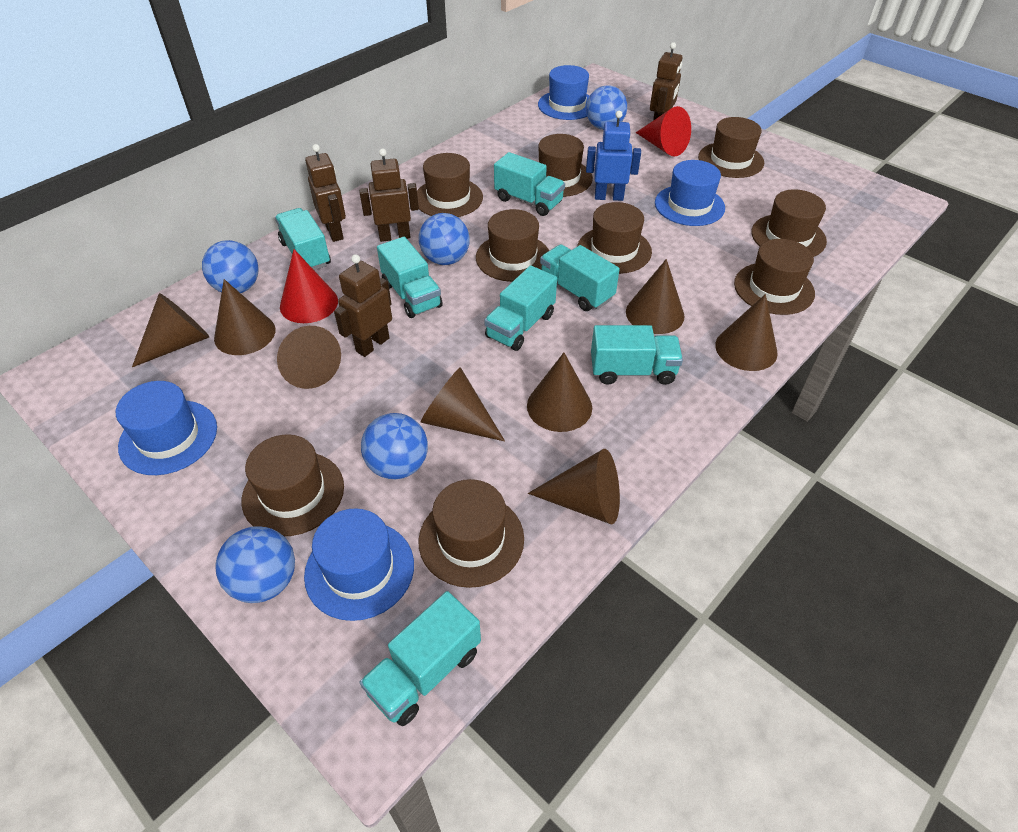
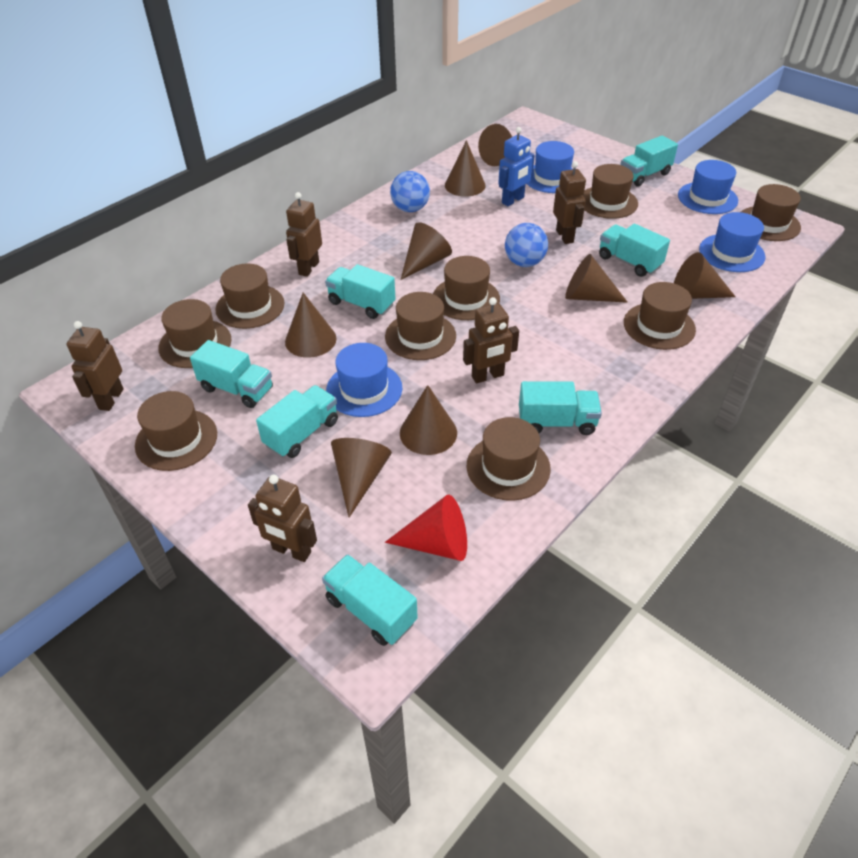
blue ball: [202,240,259,293] [216,526,295,603] [361,413,428,479] [419,213,470,265] [586,85,627,130] = 5 -> [390,171,430,212] [505,223,548,267] = 2
brown robot: [305,144,346,242] [334,254,392,357] [359,148,419,242] [650,42,682,120] = 4 -> [66,321,124,411] [248,475,317,562] [286,192,322,277] [463,297,519,384] [553,161,586,244] = 5
red cone: [280,249,338,323] [636,106,691,157] = 2 -> [385,495,467,561] = 1

